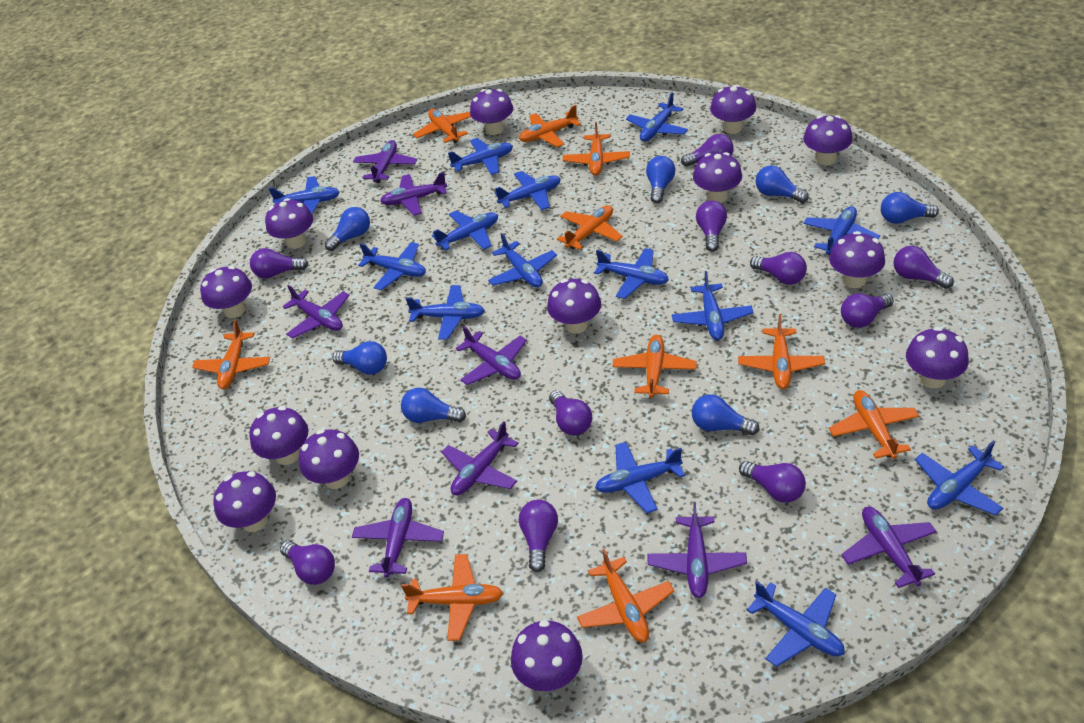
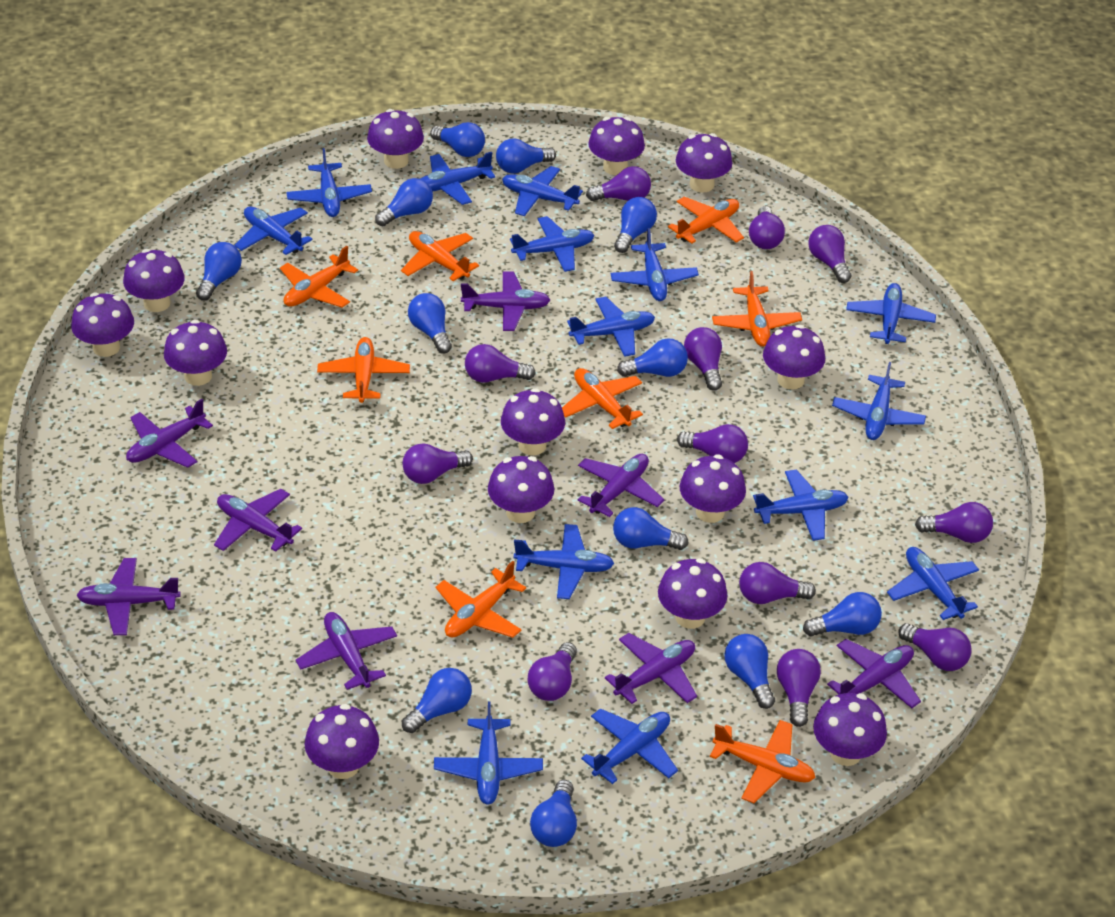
blue light bulb: [325,207,370,251] [332,341,387,375] [401,388,466,423] [646,156,675,204] [692,394,760,435] [756,165,809,203] [881,192,939,224] = 7 -> [196,242,242,301] [375,178,433,226] [402,668,472,733] [408,293,452,353] [430,122,485,157] [496,138,556,173] [530,780,577,847] [613,507,689,550] [614,197,657,253] [617,338,688,377] [724,634,775,709] [803,592,882,637] = 12
orange plane: [192,320,270,389] [401,554,503,641] [413,109,471,143] [519,105,581,147] [557,205,623,250] [563,122,630,176] [577,549,674,642] [612,335,697,398] [738,314,825,389] [829,390,919,459] = 10 -> [280,246,358,308] [317,337,410,403] [401,231,479,281] [436,561,526,638] [562,368,643,429] [668,197,744,244] [710,720,816,803] [712,271,802,347] = 8
purple light bulb: [250,248,308,279] [280,540,335,585] [519,500,558,572] [549,390,592,436] [681,134,734,166] [696,201,727,252] [739,461,806,503] [750,252,807,285] [841,293,894,328] [894,246,954,289] = 10 -> [403,443,473,484] [465,344,536,383] [528,642,577,701] [586,166,651,201] [677,424,748,463] [684,327,722,391] [739,562,816,604] [749,206,785,249] [777,649,821,727] [808,225,851,283] [898,623,972,671] [915,502,993,543] = 12

